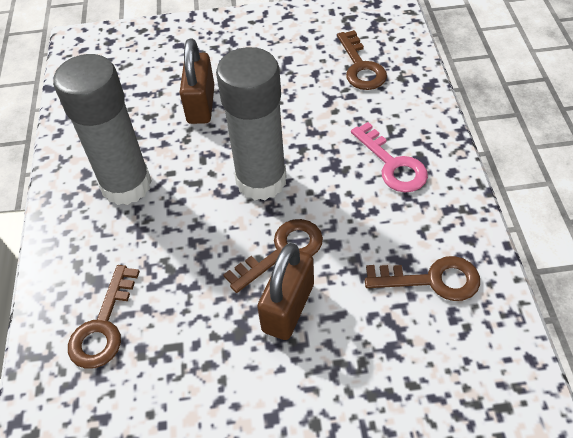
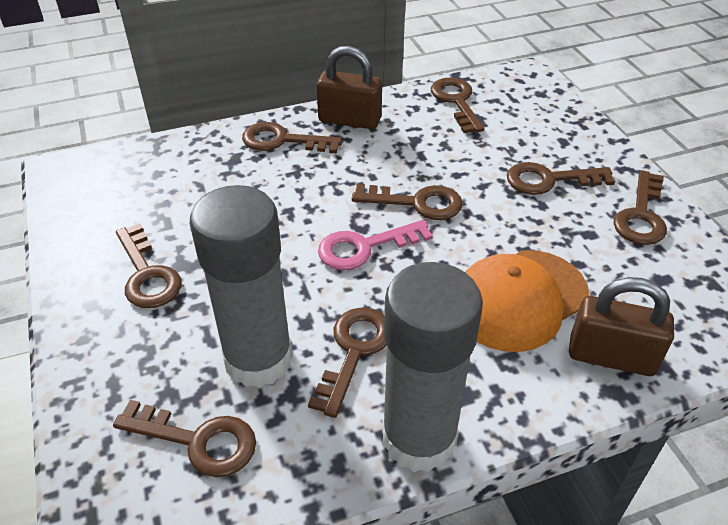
brown key: [68,265,140,369] [223,219,323,293] [337,30,387,90] [365,256,480,301] = 4 -> [113,400,256,477] [116,223,182,308] [242,122,342,154] [308,307,387,418] [352,183,463,220] [431,77,485,133] [507,162,615,195] [614,170,667,245] = 8
orange cap: none = 0 -> [465,250,589,352] = 1

